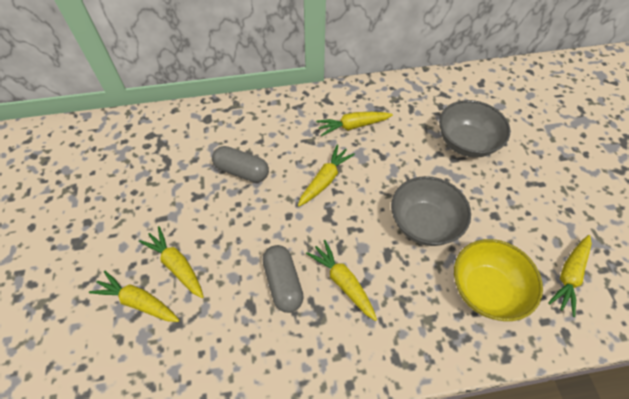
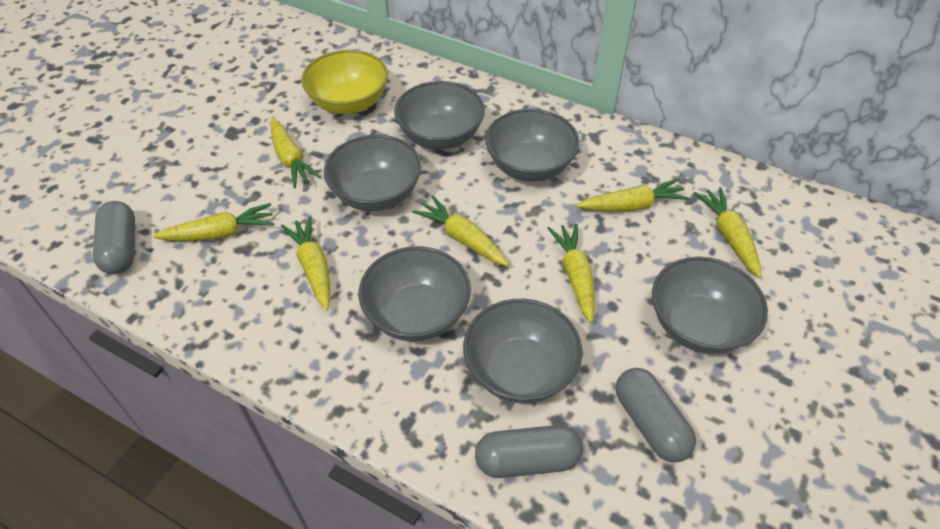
grey bowl: [391,176,471,246] [439,100,510,158] = 2 -> [324,135,422,211] [359,246,471,342] [394,81,485,150] [463,299,583,403] [485,109,580,181] [652,257,768,354] = 6
grey capsule: [212,146,269,183] [263,245,304,313] = 2 -> [93,201,135,274] [475,425,583,478] [616,368,696,462] = 3
yellow carrot: [89,270,179,322] [139,226,204,298] [298,145,355,207] [306,240,377,321] [316,112,393,136] [548,235,592,317] = 6 -> [153,203,274,241] [271,118,322,188] [281,216,330,310] [412,196,509,266] [547,223,594,323] [576,179,690,211] [694,187,762,278] = 7

